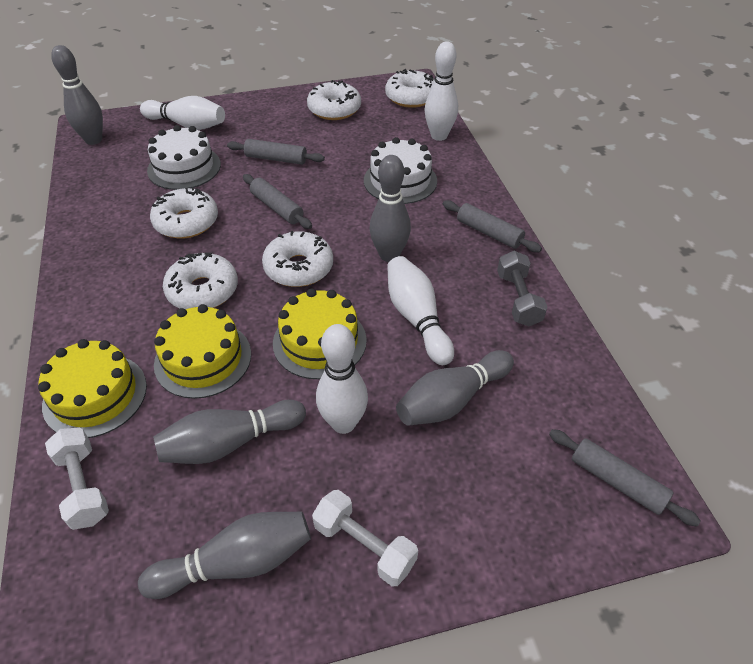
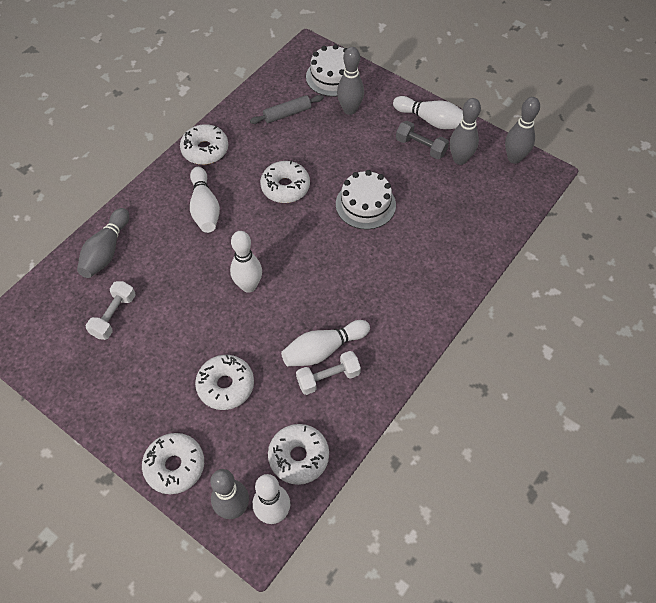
grey rolling pin: [227,139,325,165] [243,174,312,229] [443,200,542,252] [549,429,701,526] = 4 -> [250,95,324,124] = 1
white bowling pin: [140,96,225,130] [316,324,368,434] [387,256,454,365] [424,41,458,141] = 4 -> [190,167,220,233] [230,231,262,293] [253,474,290,524] [281,320,370,366] [393,96,463,129] = 5
yellow cake: [38,339,147,438] [154,304,251,399] [273,289,367,379] = 3 -> none = 0

